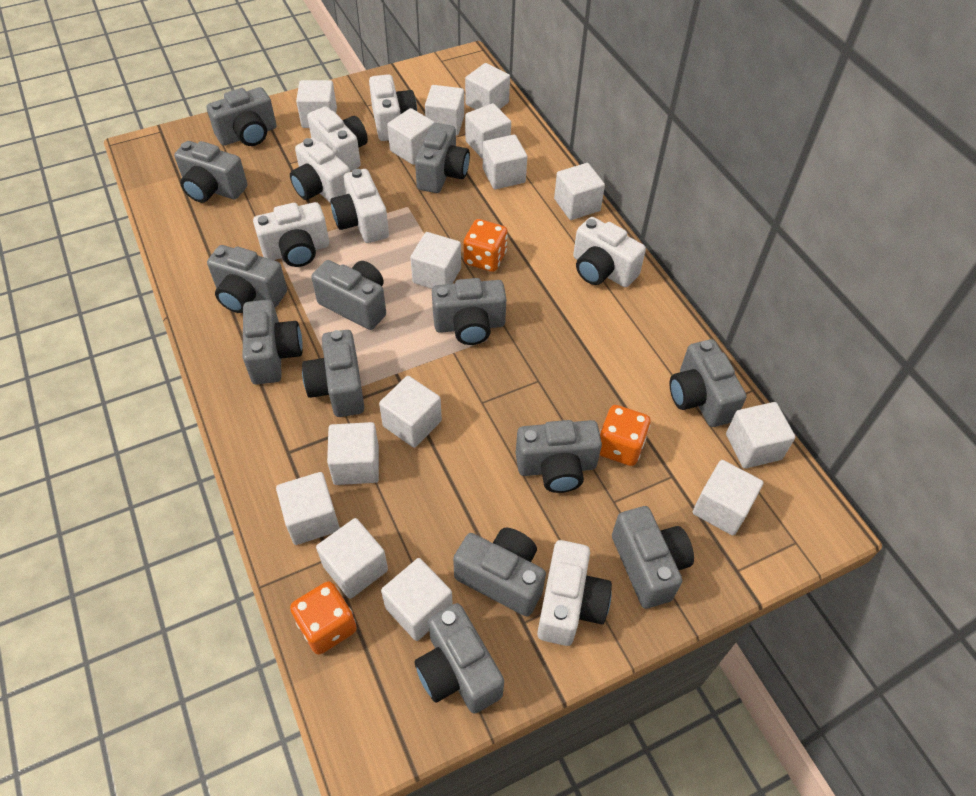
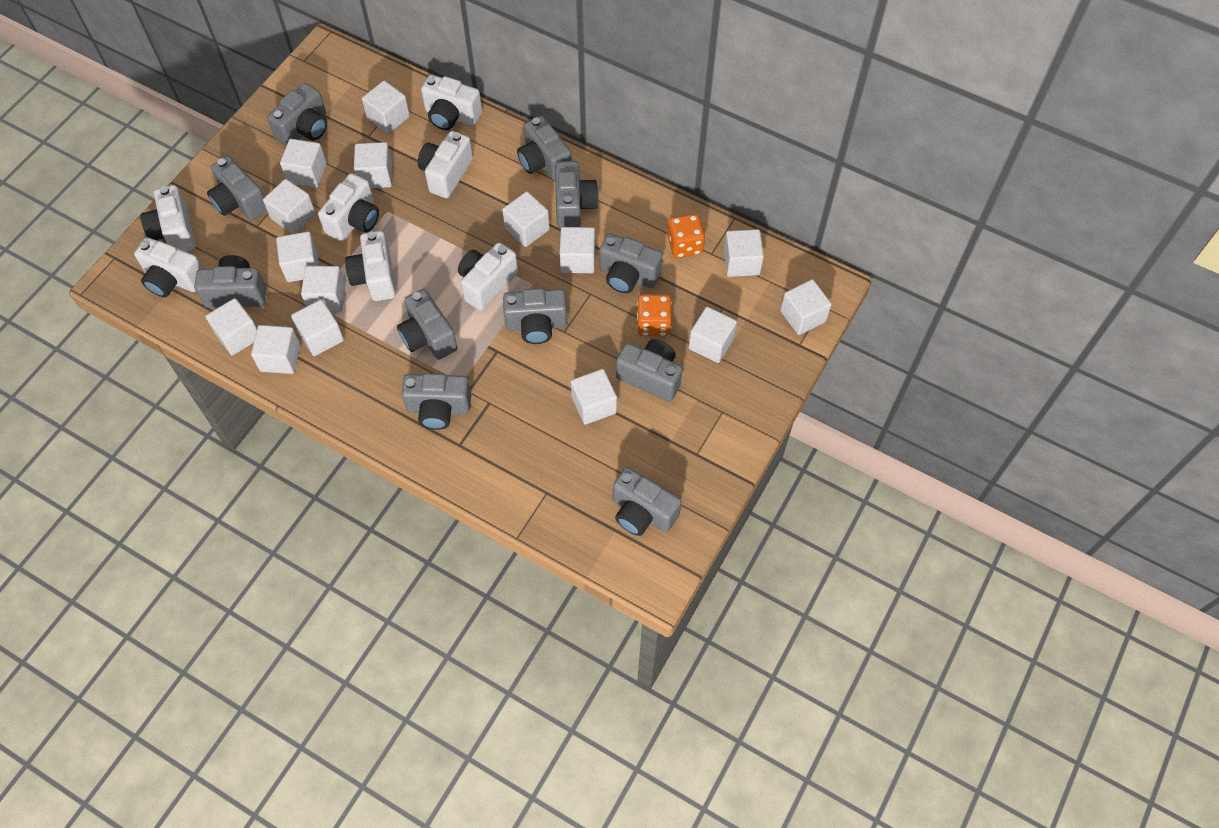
grey camera: [174,141,248,203] [207,87,276,146] [207,245,287,313] [243,300,303,384] [302,330,364,417] [311,260,386,330] [415,123,470,193] [415,603,504,714] [432,278,506,345] [453,528,546,616] [516,420,602,493] [612,506,694,609] [670,339,747,427] = 13 -> [194,255,266,308] [207,156,267,220] [267,83,327,146] [397,289,458,360] [401,373,471,430] [503,288,567,344] [517,116,572,181] [555,161,599,228] [599,233,663,293] [613,467,681,536] [616,339,682,402] = 11
orange dice: [290,581,357,655] [464,219,508,272] [600,405,651,466] = 3 -> [637,294,672,336] [667,214,705,258] = 2

